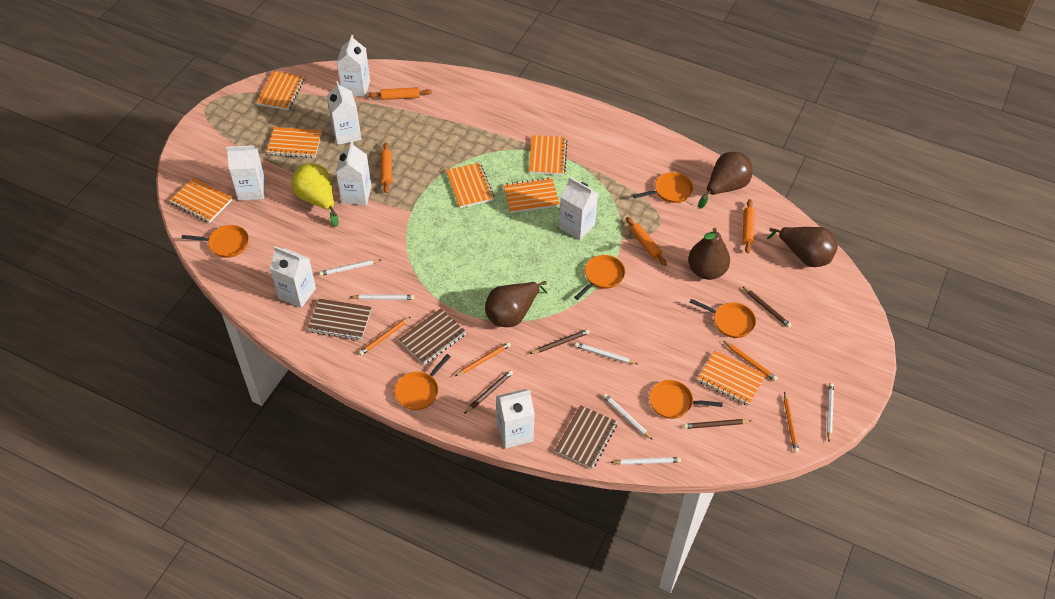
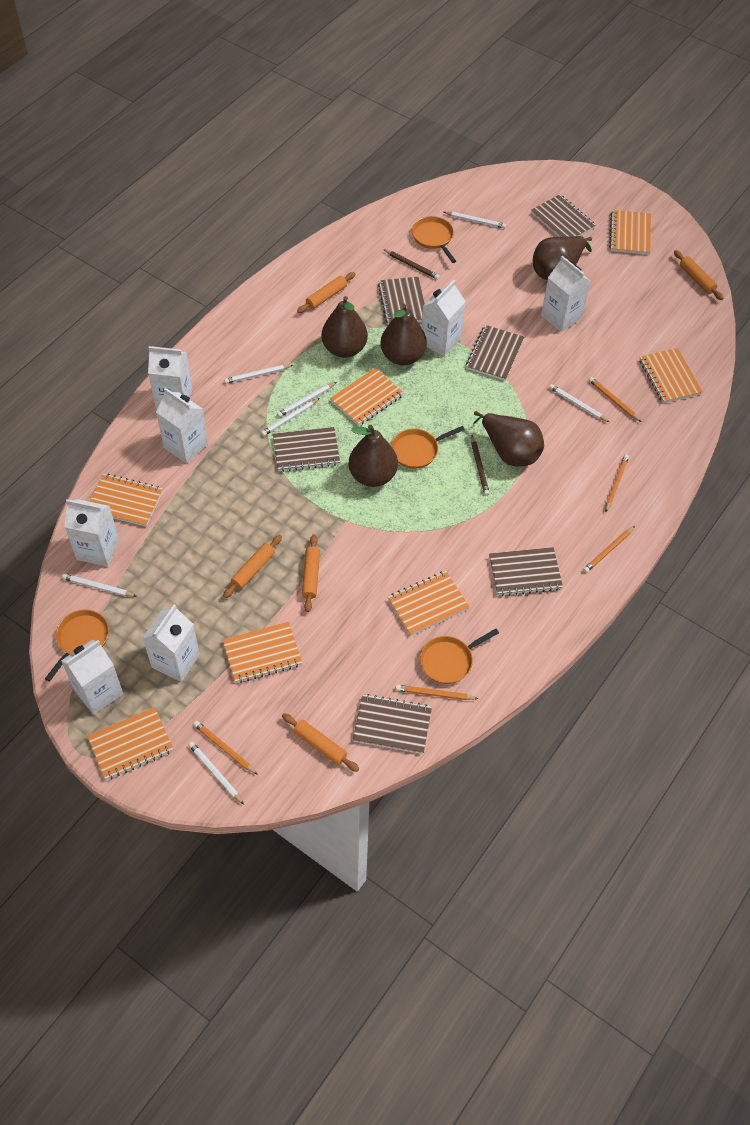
brown notebook: [308,298,372,340] [399,308,466,365] [555,405,618,469] = 3 -> [273,427,340,472] [353,694,432,754] [378,277,425,325] [466,325,524,381] [489,547,563,596] [531,194,596,237] = 6
brown pear: [485,281,548,327] [688,228,730,280] [698,152,753,209] [767,227,838,267] = 4 -> [321,296,368,358] [348,425,398,487] [380,304,427,365] [473,411,544,467] [533,236,592,280] = 5
brown pencil: [464,370,513,414] [530,329,590,354] [684,419,752,429] [742,286,791,328] = 4 -> [383,249,440,280] [471,436,490,496] = 2
orange pan: [181,225,249,258] [395,354,451,410] [574,255,625,300] [633,172,693,203] [649,380,723,419] [689,299,756,338] = 6 -> [45,610,109,682] [391,426,465,469] [412,216,456,263] [420,629,499,684] = 4
orange pencil: [359,317,410,356] [455,342,511,376] [723,341,778,381] [784,392,799,453] = 4 -> [193,721,258,775] [395,685,479,700] [583,526,635,573] [589,377,641,422] [605,454,629,512] = 5
orange rolling pin: [368,87,432,100] [381,142,392,193] [626,217,667,266] [742,199,755,253] = 4 -> [223,535,282,598] [282,713,359,772] [297,272,355,313] [302,534,320,612] [674,250,724,300] = 5
white pencil: [319,260,381,276] [351,295,414,300] [575,342,638,364] [603,393,653,440] [610,457,681,465] [827,383,834,442] = 6 -> [62,574,137,597] [188,742,244,805] [224,365,293,384] [261,398,320,436] [277,382,337,417] [444,212,506,228] [549,384,609,422] = 7
yellow pear: [292,163,338,227] = 1 -> none = 0

